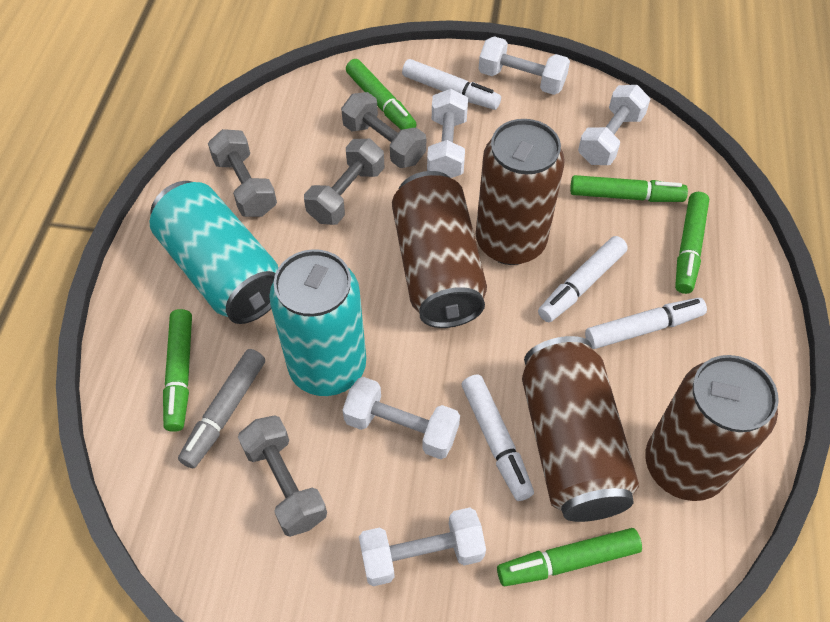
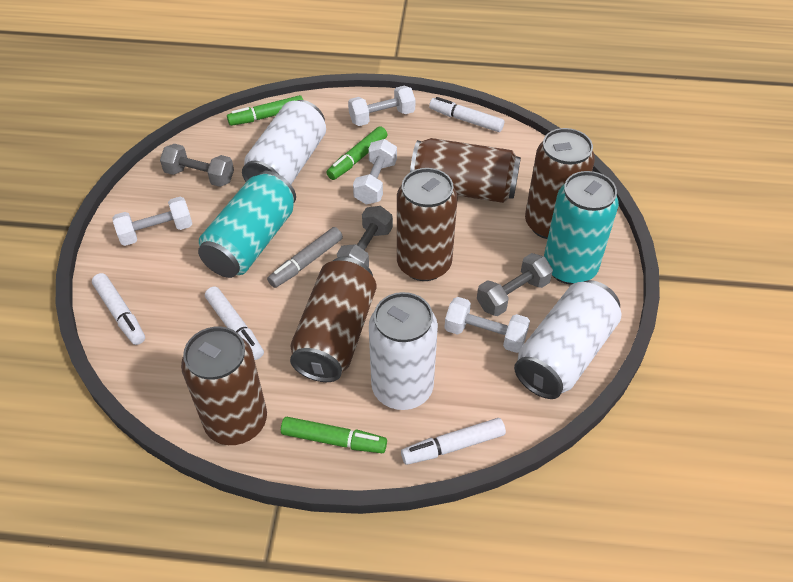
brown can: [392,171,487,328] [476,119,565,265] [522,336,639,522] [645,355,779,501] = 4 -> [181,326,267,445] [290,257,376,382] [397,168,458,281] [410,138,521,203] [525,128,595,239] = 5
green marker: [163,309,192,432] [346,59,417,130] [497,528,642,586] [570,175,688,202] [675,192,709,294] = 5 -> [227,95,303,126] [281,417,387,453] [326,126,387,180] = 3
grey dumbbell: [208,129,277,217] [238,415,327,537] [304,139,384,225] [341,92,426,168] = 4 -> [160,144,234,187] [337,206,393,267] [477,253,553,316] = 3
white can: none = 0 -> [242,100,326,184] [369,292,438,410] [514,280,621,399] = 3
white dumbbell: [342,377,460,459] [359,508,486,586] [427,89,468,178] [479,36,570,95] [578,85,650,165] = 5 -> [113,197,192,246] [348,86,415,126] [353,139,397,204] [444,297,530,353] = 4

